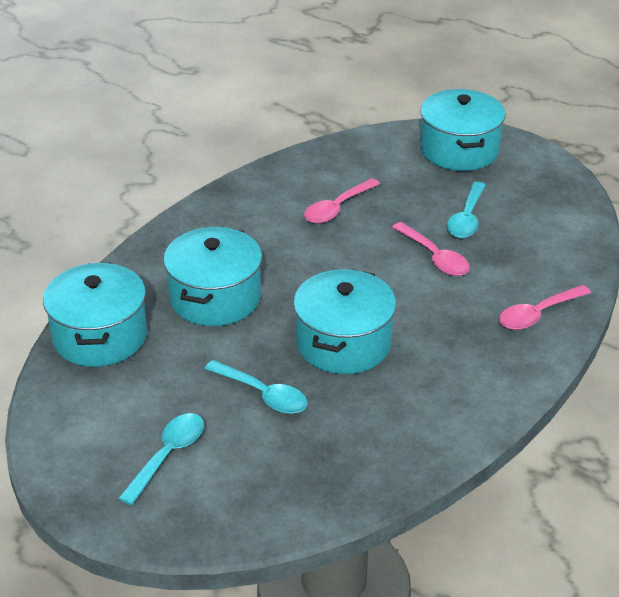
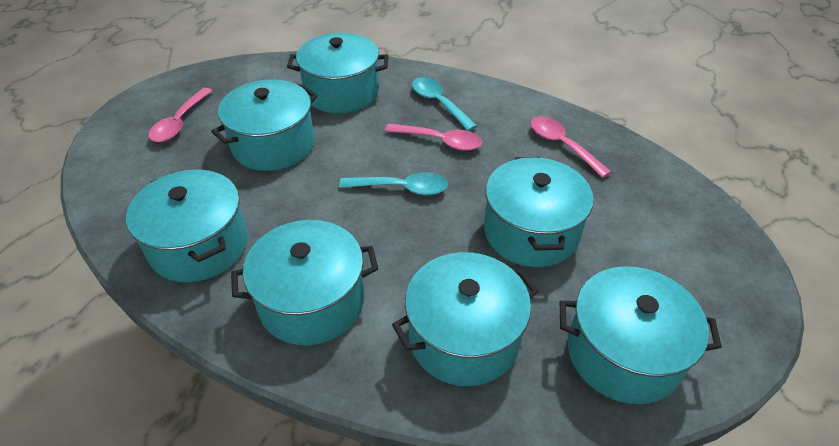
turquoise pot: [43,263,147,367] [163,227,262,326] [294,269,396,374] [420,89,506,171] = 4 -> [126,170,248,282] [211,80,318,171] [231,220,378,346] [287,33,389,113] [392,252,539,386] [484,157,594,267] [560,266,722,404] = 7
turquoise spoon: [118,413,204,505] [205,360,307,414] [447,182,486,238] = 3 -> [339,172,448,195] [412,77,477,131] = 2

